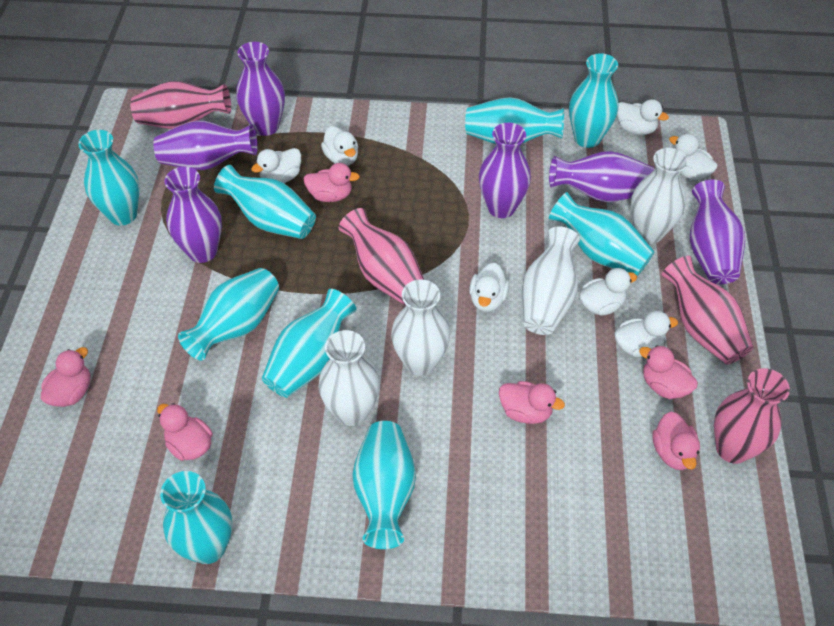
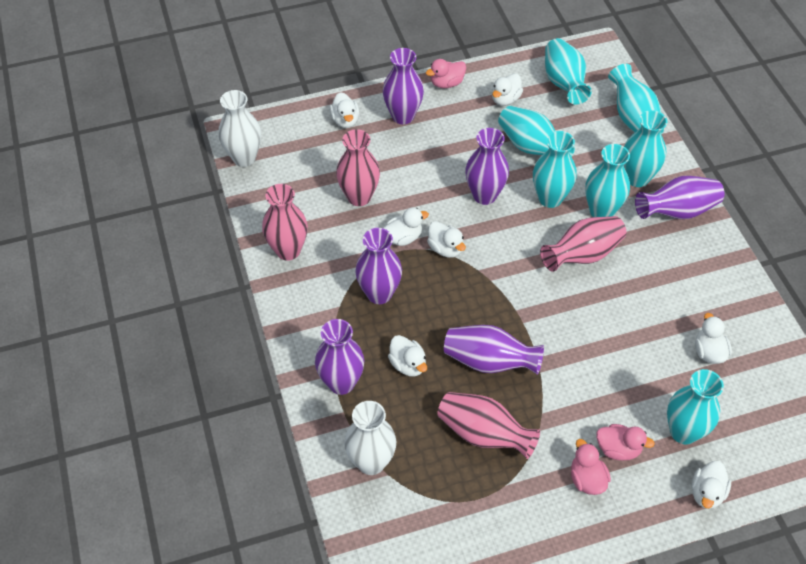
pink duck: [40,347,91,407] [157,403,213,461] [303,163,360,202] [499,381,565,424] [639,345,698,399] [653,412,700,470] = 6 -> [426,59,466,88] [571,439,611,495] [596,424,655,460] = 3
turquoise vase: [78,130,140,226] [160,471,232,564] [178,268,279,361] [214,165,316,239] [262,289,357,398] [352,421,416,549] [465,97,564,144] [549,192,655,276] [569,53,618,148] = 9 -> [498,106,575,157] [533,131,577,208] [545,38,592,104] [585,144,630,217] [608,64,664,134] [624,110,667,187] [667,369,724,444] = 7
white vase: [318,330,380,426] [391,279,450,376] [522,226,580,335] [631,148,688,244] = 4 -> [219,90,261,167] [344,401,396,475] = 2

